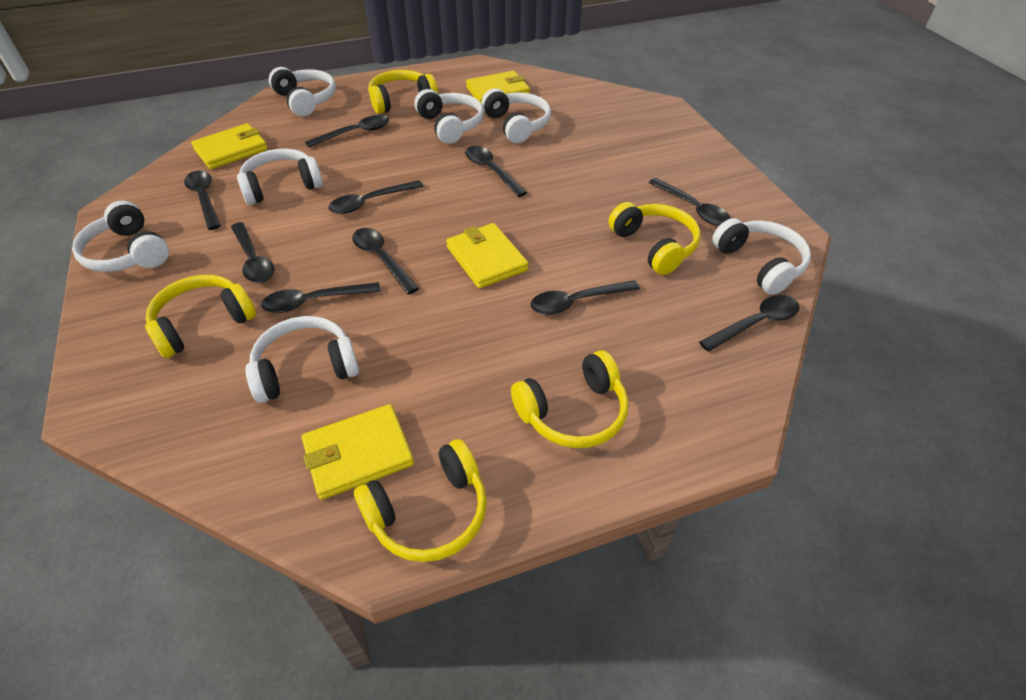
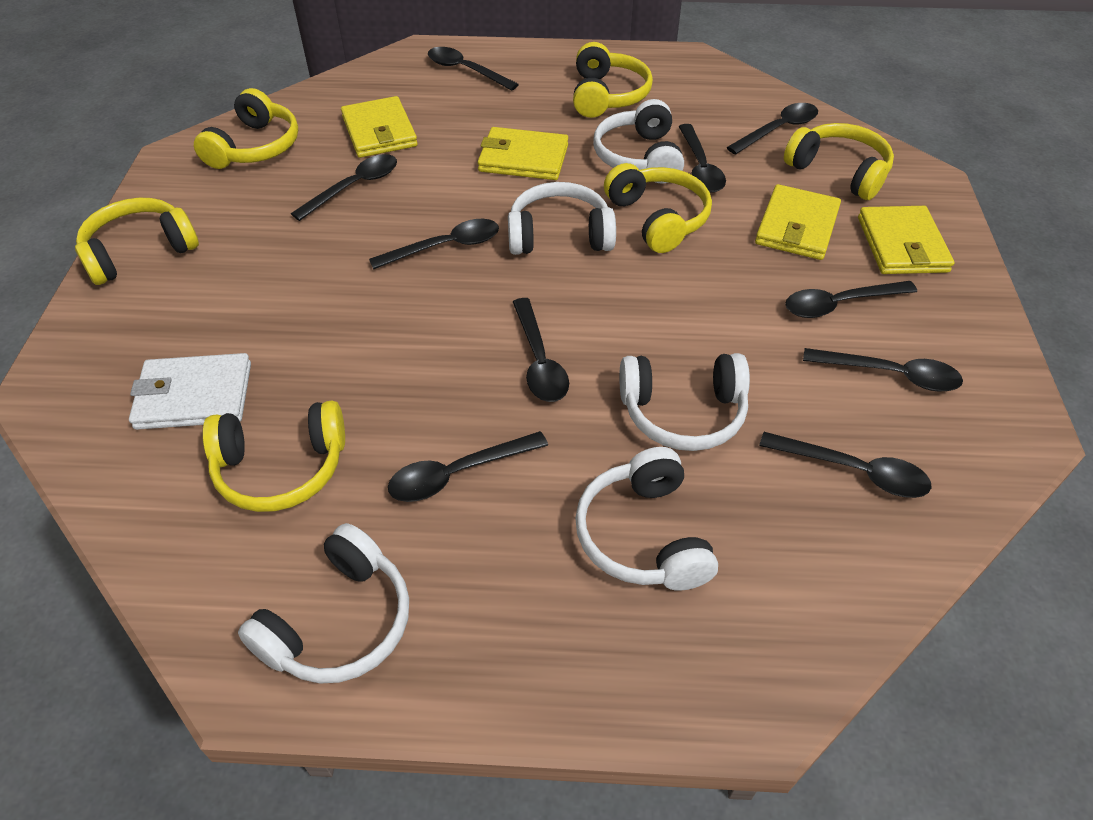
white headphones: [72,201,169,272] [237,148,323,205] [245,316,359,403] [269,67,336,117] [415,89,484,144] [481,88,551,143] [712,218,811,295] = 7 -> [238,523,409,684] [508,182,616,255] [575,447,718,591] [593,99,684,184] [619,353,750,451] = 5
white wallet: none = 0 -> [129,353,251,430] = 1
yellow headphones: [145,275,256,358] [354,439,487,562] [368,70,438,114] [511,350,628,448] [609,202,701,275] = 5 -> [75,198,199,285] [194,88,298,169] [202,401,345,512] [573,42,653,118] [604,163,712,253] [784,123,894,200] = 6

